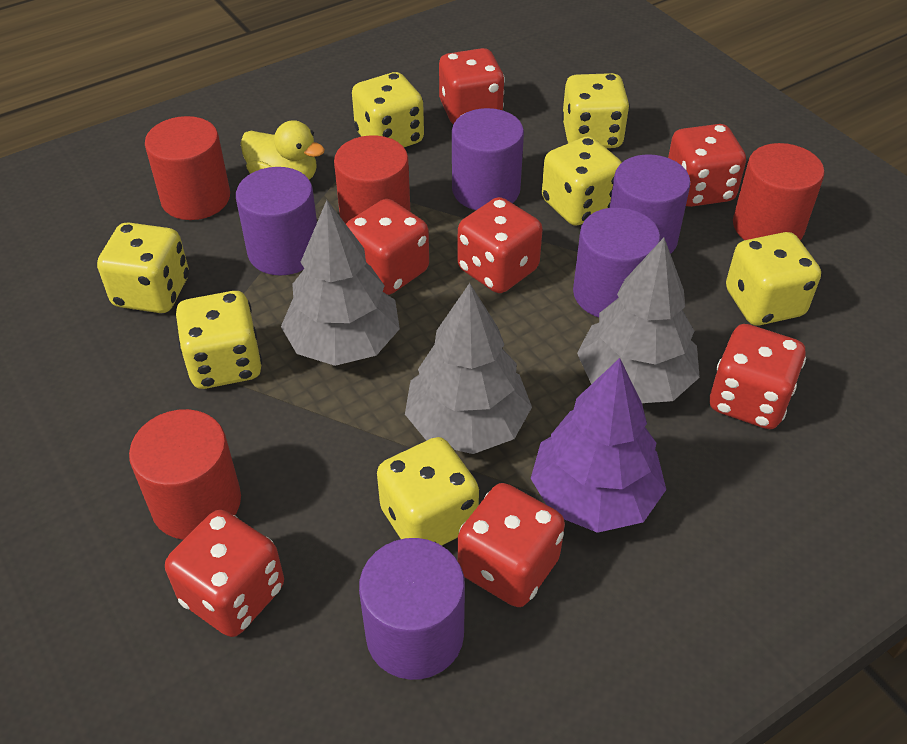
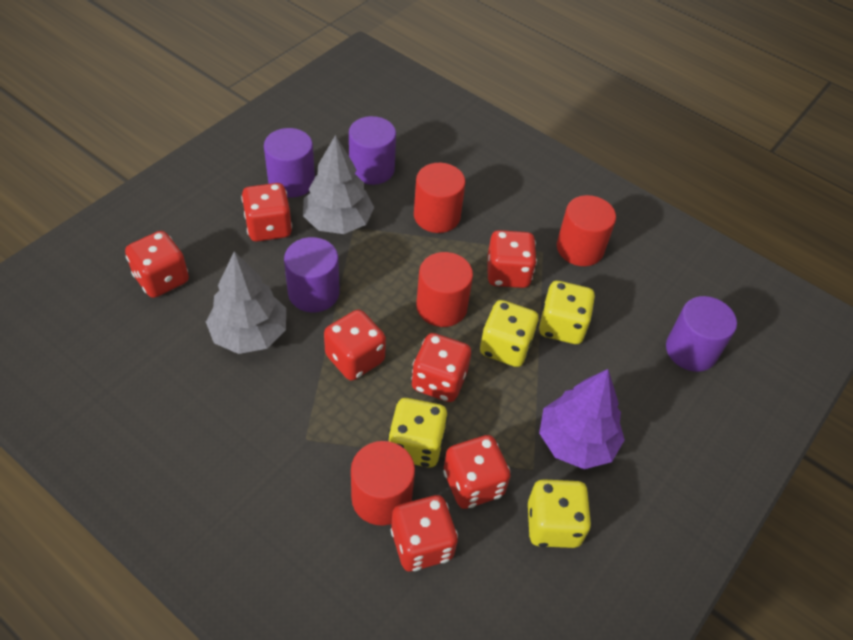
grey tree: [281,200,400,366] [405,283,532,454] [577,238,700,403] = 3 -> [206,251,286,354] [303,135,374,234] = 2
purple cylinder: [236,167,317,276] [359,538,465,680] [452,108,524,210] [573,207,660,317] [610,154,691,254] = 5 -> [264,128,315,198] [284,237,340,312] [349,116,396,185] [666,296,737,372] = 4
yellow dice: [97,222,189,313] [176,291,262,389] [352,72,424,147] [377,437,479,546] [542,136,622,226] [562,73,630,148] [726,232,821,325] = 7 -> [388,398,448,467] [480,300,539,367] [528,479,592,548] [539,281,595,344] = 4
yellow duck: [241,120,325,180] = 1 -> none = 0

